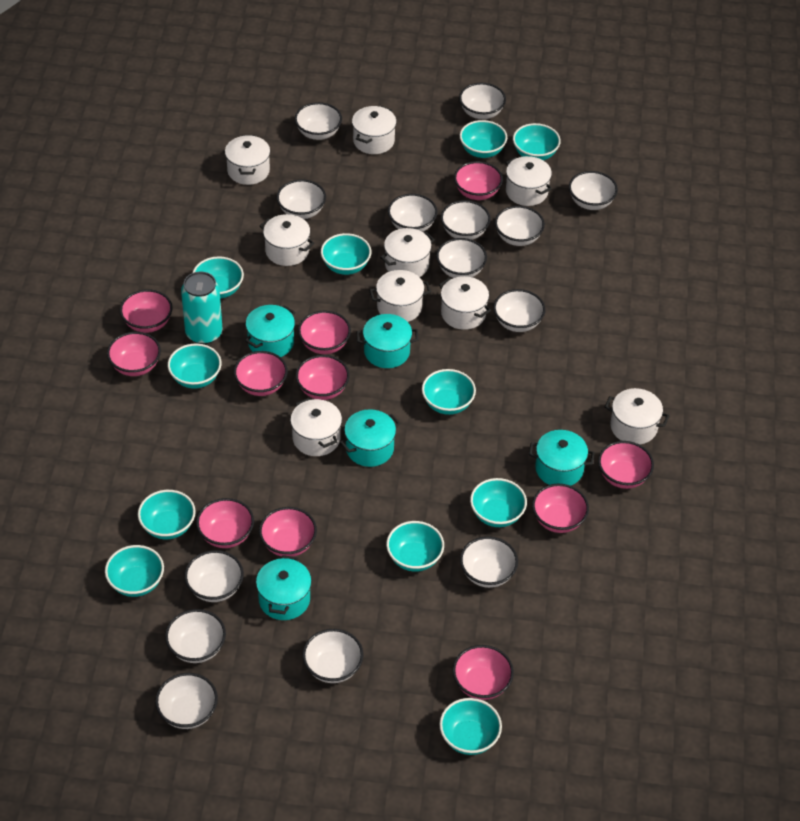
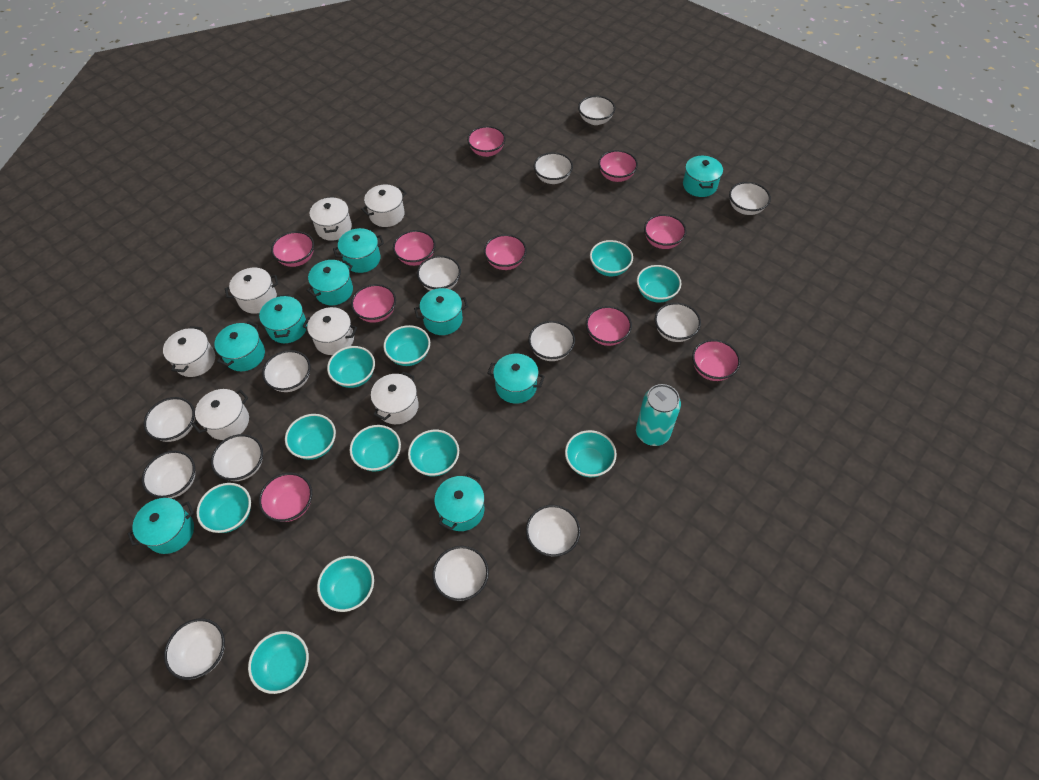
pink bowl: [107,332,161,376] [120,289,173,333] [196,498,254,548] [234,351,288,396] [259,507,317,557] [296,355,350,400] [298,311,351,354] [453,645,514,700] [454,161,503,200] [532,484,589,533] [598,441,654,489] = 11 -> [259,473,312,522] [271,231,314,267] [351,284,396,323] [393,230,436,266] [467,126,506,157] [484,234,527,270] [586,306,632,346] [598,150,638,182] [644,214,687,249] [692,339,740,381] = 10
turquoise pot: [245,305,295,357] [256,555,312,620] [340,409,400,467] [356,314,419,368] [529,430,595,486] = 5 -> [128,498,194,554] [214,321,265,371] [259,294,307,343] [306,260,353,305] [333,228,384,273] [414,288,468,335] [434,473,485,531] [487,354,545,404] [683,155,723,197] = 9
white bowl: [155,673,218,729] [165,609,226,663] [185,550,244,602] [277,180,326,219] [295,102,342,140] [303,629,364,683] [388,194,438,232] [436,238,487,278] [441,200,491,240] [459,83,506,119] [460,536,518,588] [493,289,545,332] [495,206,545,246] [569,171,618,210] = 14 -> [142,451,195,498] [144,397,195,442] [164,619,225,680] [211,434,263,481] [262,350,311,392] [417,255,461,291] [432,546,489,601] [526,505,580,557] [528,321,575,361] [534,152,573,184] [578,95,615,125] [655,302,701,342] [729,182,771,215] = 13
white pot: [225,135,270,185] [260,214,314,266] [290,398,342,456] [352,106,396,154] [369,270,431,322] [380,228,435,277] [439,276,491,330] [506,156,552,206] [605,388,669,445] = 9 -> [163,326,215,377] [192,389,249,440] [225,268,278,314] [303,307,357,355] [310,197,352,241] [361,185,406,227] [371,371,419,424] = 7

